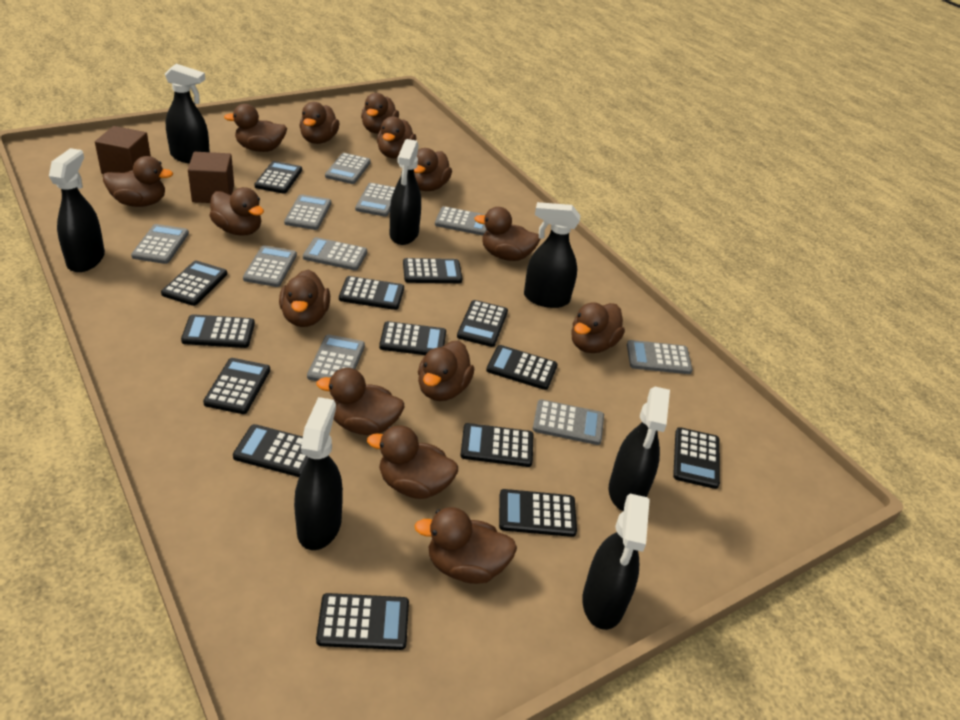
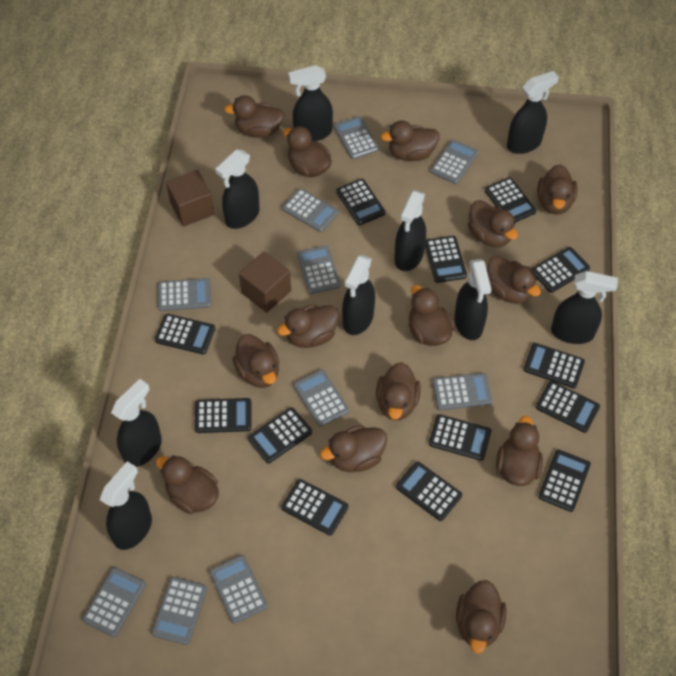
black calculator: [161,261,227,306] [181,314,255,348] [203,358,270,414] [233,424,308,477] [254,161,302,194] [316,593,409,650] [339,276,404,310] [379,321,446,355] [403,258,462,283] [457,300,508,347] [460,423,533,467] [486,345,558,390] [499,489,577,537] [673,427,720,489] = 14 -> [155,314,215,354] [195,398,252,433] [248,407,312,464] [281,479,349,536] [336,179,385,225] [396,461,462,521] [425,236,467,283] [429,414,491,461] [485,177,536,222] [523,343,585,388] [532,247,590,293] [536,381,600,433] [538,449,591,512] = 13
black spray bottle: [49,148,105,272] [165,64,210,164] [294,397,343,550] [390,139,421,245] [524,202,581,308] [582,494,650,630] [609,387,670,511] = 7 -> [100,461,152,550] [111,379,162,467] [215,149,259,229] [288,65,333,142] [342,255,375,335] [394,190,426,271] [455,259,492,340] [507,71,559,154] [551,271,618,344] = 9

